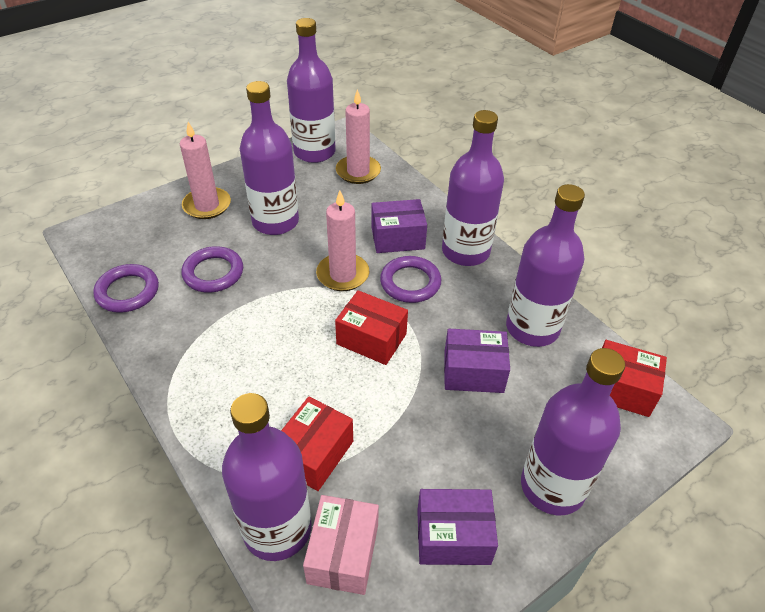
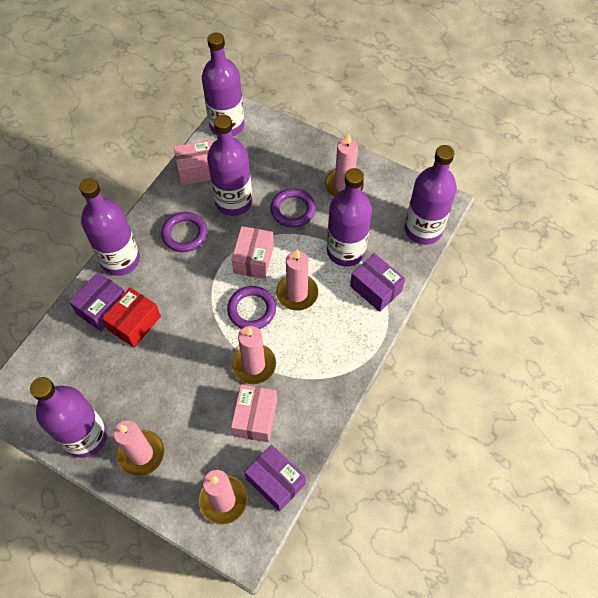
pink box: [303,495,379,595] = 1 -> [174,140,212,185] [231,384,277,442] [232,226,274,279] = 3
pink candle: [180,122,231,219] [316,190,369,291] [336,89,381,184] = 3 -> [113,420,164,476] [199,470,248,525] [232,326,276,384] [276,250,318,311] [325,134,364,197] = 5
red box: [281,396,353,491] [335,290,408,365] [602,340,667,417] = 3 -> [102,288,161,347] = 1

